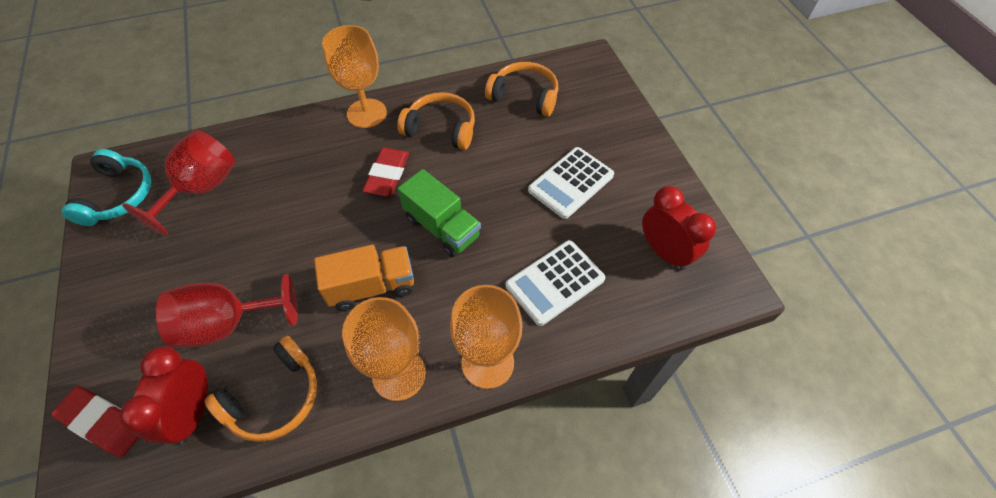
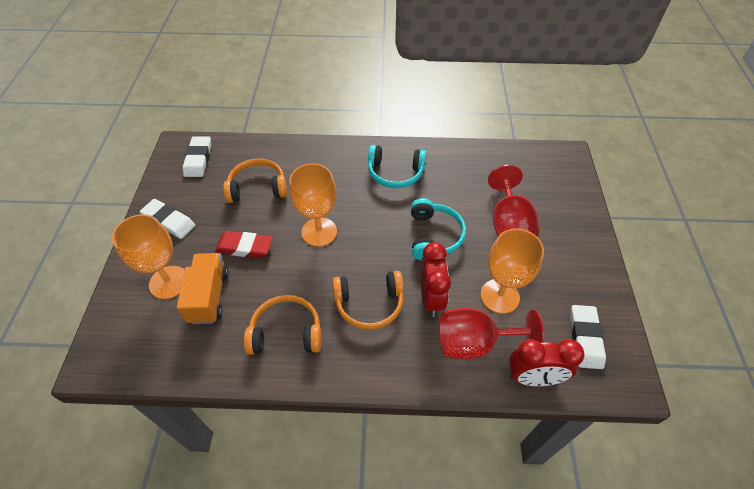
green truck: [398,169,481,257] = 1 -> none = 0
red eraser: [51,386,139,457] [362,147,409,197] = 2 -> [215,231,273,258] = 1
turquoise headphones: [62,149,151,226] = 1 -> [368,145,426,188] [411,198,466,261] = 2
white calculator: [506,240,605,326] [528,147,614,219] = 2 -> none = 0
white eraser: none = 0 -> [140,199,195,239] [183,136,211,177] [570,305,606,369] = 3

